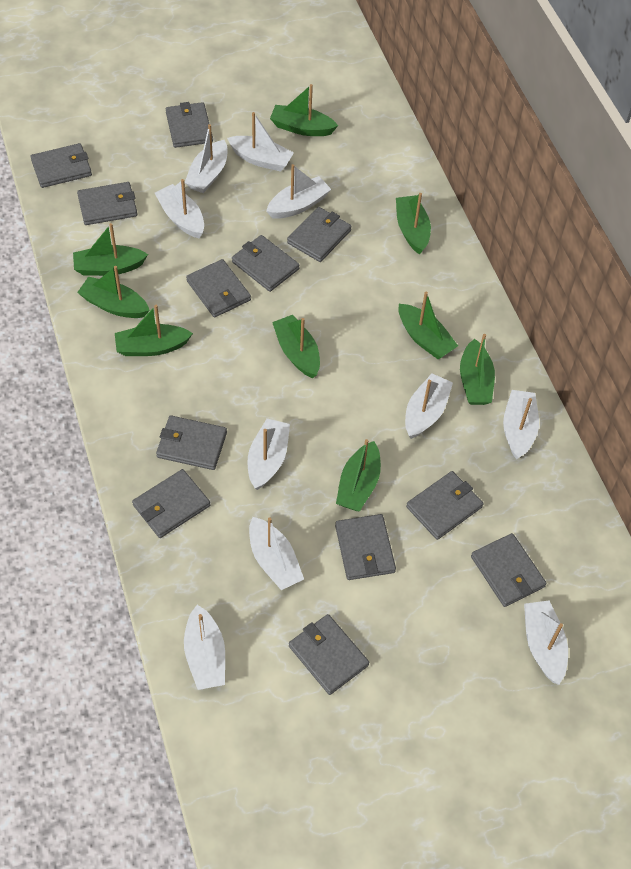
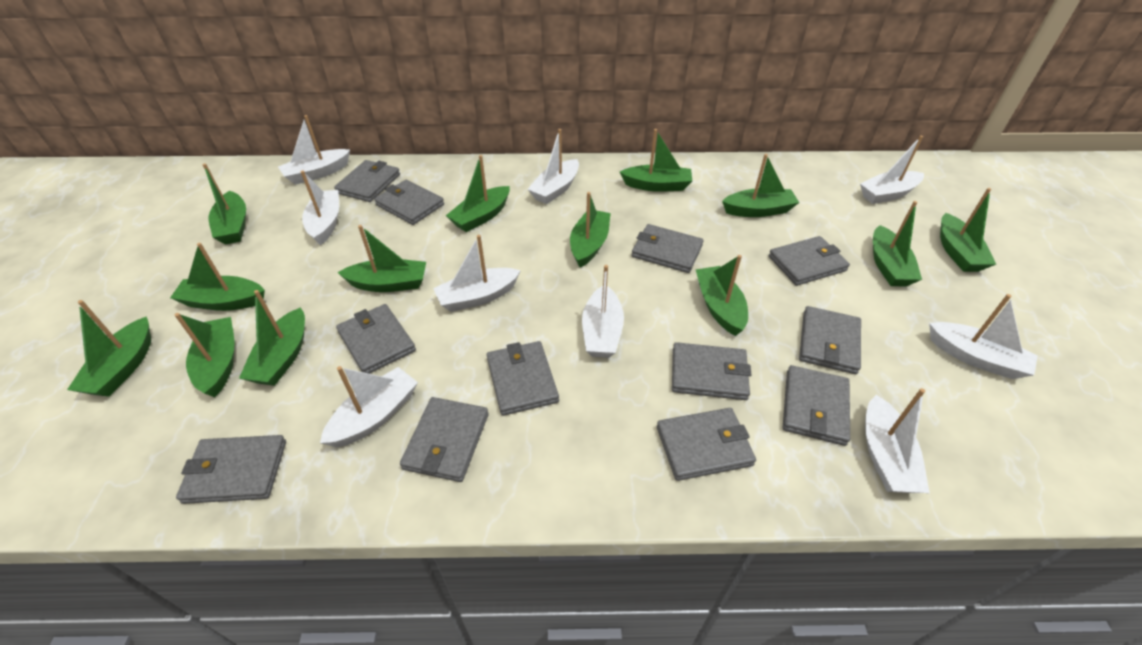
green boat: [73,223,148,276] [77,266,150,318] [115,305,193,356] [270,84,338,136] [272,315,320,378] [336,439,381,511] [396,193,431,255] [398,292,458,359] [460,334,495,405] = 9 -> [67,300,151,397] [170,243,265,311] [175,313,235,397] [202,163,246,245] [239,290,305,386] [337,225,426,292] [446,155,510,232] [570,192,611,268] [620,129,692,192] [696,255,748,336] [722,154,800,217] [873,201,922,287] [940,188,996,272] = 13
white boat: [155,179,204,238] [184,124,228,193] [184,605,225,690] [227,112,294,172] [248,418,290,490] [249,517,304,590] [266,164,331,219] [405,374,453,439] [503,390,539,459] [524,601,568,685] = 10 -> [278,115,350,185] [301,171,339,245] [320,366,418,447] [433,235,521,312] [527,129,579,204] [582,265,624,358] [860,135,924,204] [865,388,930,493] [929,294,1038,379] = 9

